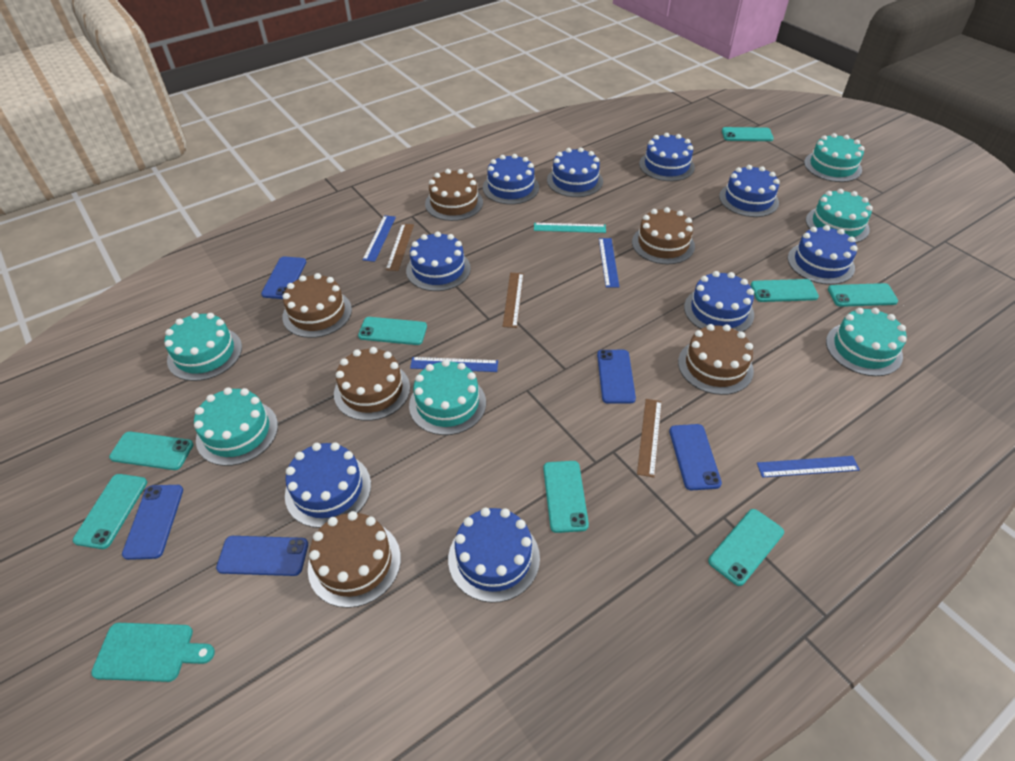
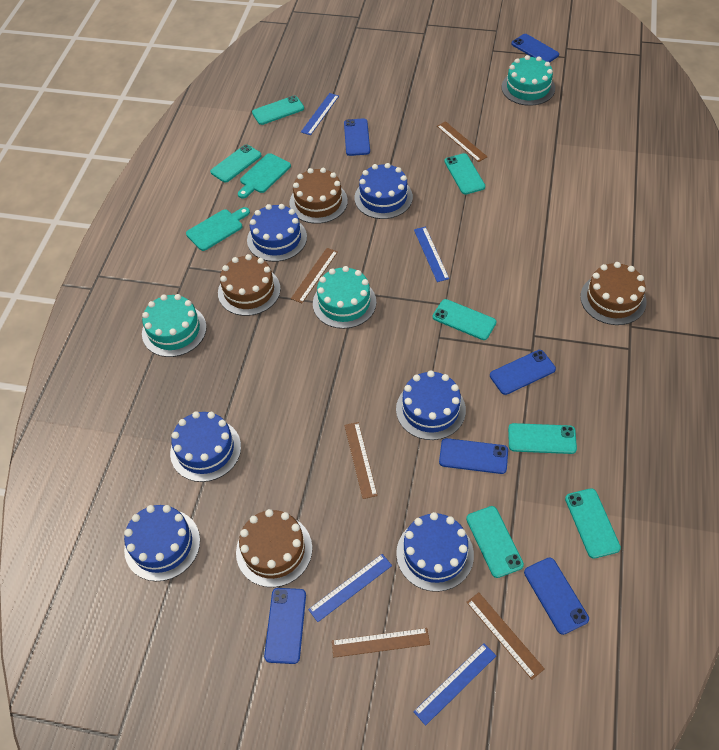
blue cake: [285,442,371,528] [406,231,471,291] [448,507,540,603] [483,154,539,205] [547,147,603,197] [639,133,695,181] [684,271,754,332] [719,165,780,217] [788,225,858,285] = 9 -> [124,505,200,581] [170,411,241,482] [247,204,307,262] [354,163,413,219] [396,370,466,440] [396,512,474,592] = 6
blue phone: [122,485,183,560] [216,536,308,576] [261,256,306,299] [597,350,636,404] [669,424,722,490] = 5 -> [264,588,306,664] [344,118,370,156] [439,438,508,474] [490,350,556,395] [511,34,559,62] [524,557,589,635] = 6
brown cake: [282,273,352,338] [308,511,401,608] [334,347,410,421] [425,169,483,221] [632,207,695,264] [678,324,754,395] = 6 -> [218,254,281,316] [236,509,312,587] [289,168,348,224] [580,262,646,325] = 4
brown ruler: [386,224,414,271] [503,273,524,328] [637,399,662,478] = 3 -> [291,248,338,303] [332,628,430,658] [344,422,378,499] [437,121,487,162] [467,593,544,680] = 5
turquoise cake: [164,312,242,381] [194,387,278,466] [409,360,486,435] [804,133,865,182] [806,189,873,243] [826,308,907,376] = 6 -> [142,294,207,357] [313,266,376,329] [502,55,555,106] = 3
turquoise cutting board: [91,623,215,682] = 1 -> [186,207,250,251] [238,153,291,199] = 2
turquoise phone: [73,474,147,549] [109,432,194,470] [358,317,427,345] [543,461,589,533] [708,509,784,586] [722,127,774,141] [751,279,819,302] [828,283,898,307] = 8 -> [210,144,262,183] [252,96,304,125] [433,299,497,340] [444,153,485,195] [466,506,524,578] [508,423,577,454] [565,488,621,559] = 7
turquoise ruler: [534,223,606,233] = 1 -> none = 0

